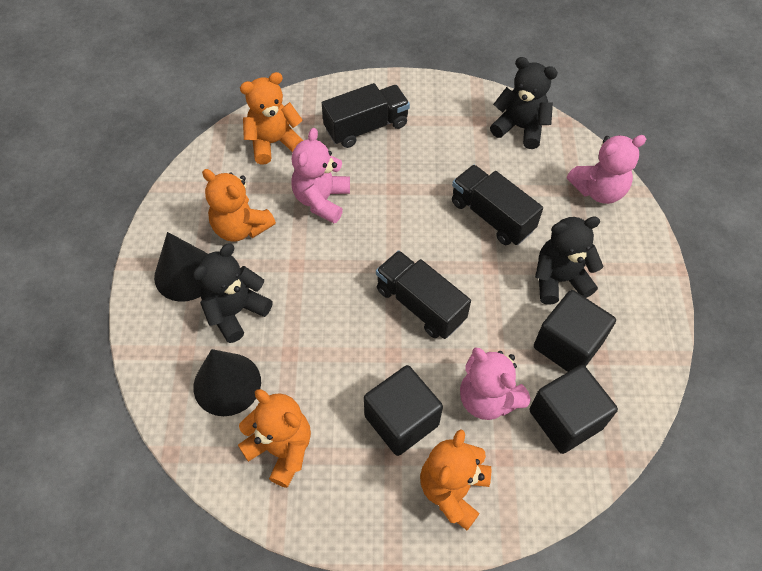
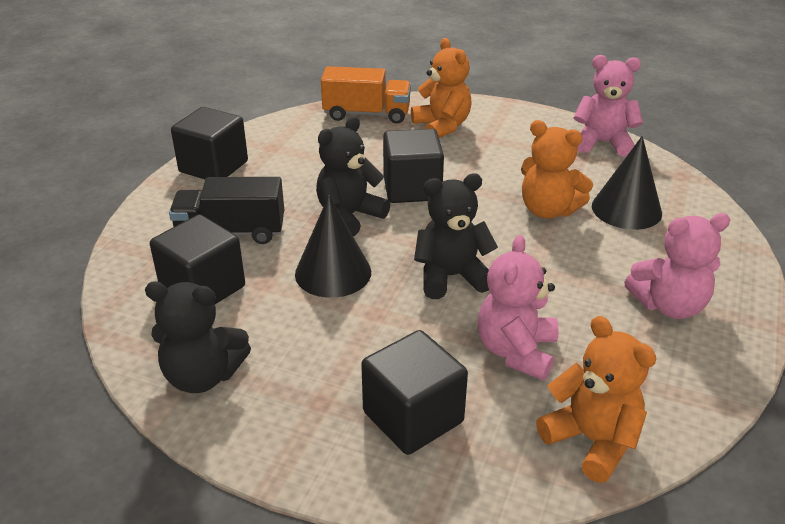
black cube: [364,365,443,456] [529,365,618,454] [534,290,616,372] = 3 -> [150,214,245,304] [171,107,248,179] [361,330,468,455] [383,129,444,203] = 4
black truck: [322,83,410,148] [376,250,471,339] [452,165,543,245] = 3 -> [169,177,284,244] = 1
orange teddy bear: [202,169,276,242] [238,389,311,488] [240,72,304,165] [420,429,491,530] = 4 -> [411,38,472,138] [521,120,593,219] [536,316,657,483] = 3
orange truck: none = 0 -> [321,66,411,124] = 1

